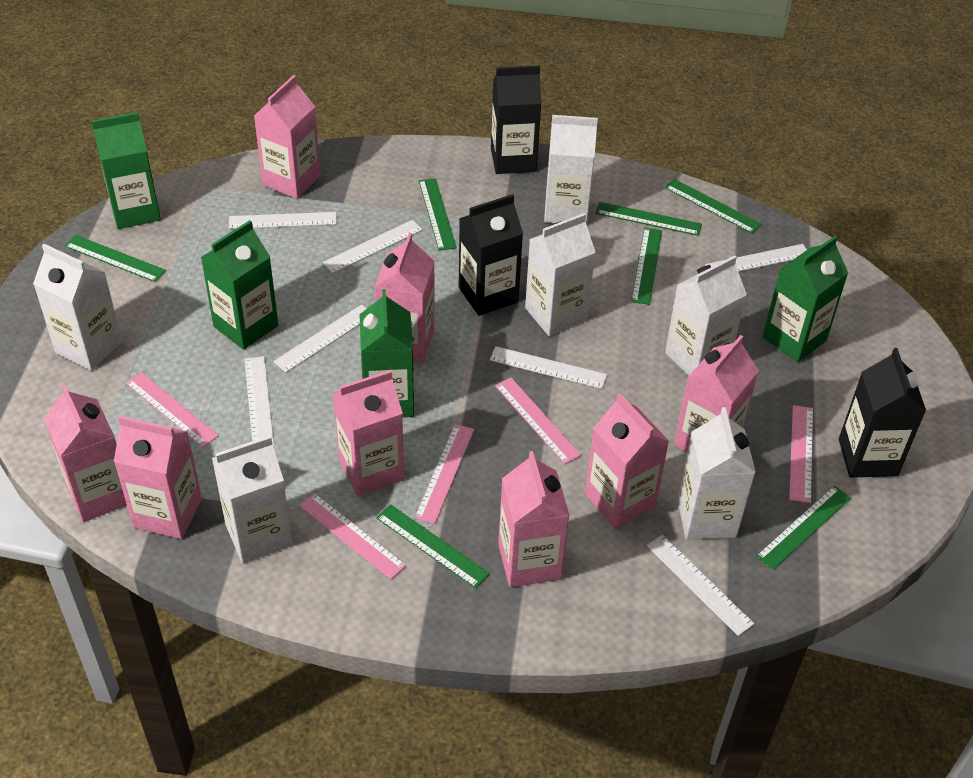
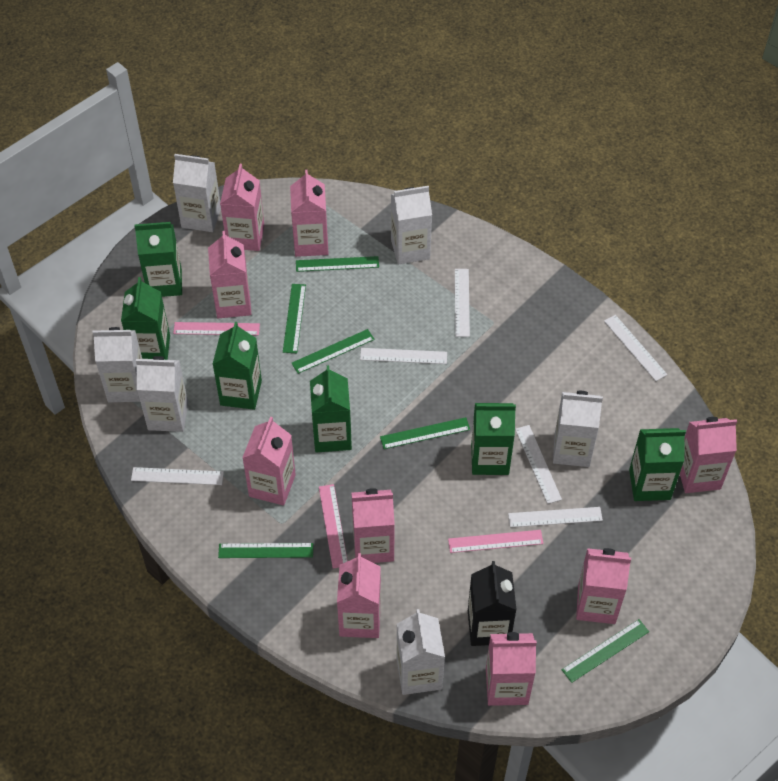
black carton: [459,194,523,316] [491,66,542,174] [839,348,926,478] = 3 -> [468,561,517,646] = 1
green carton: [92,112,161,229] [201,220,278,350] [359,289,414,417] [763,236,848,362] = 4 -> [121,277,170,360] [134,222,182,297] [213,322,262,410] [310,365,352,452] [471,403,516,475] [629,428,686,501] = 6
green ruler: [65,235,166,282] [376,504,490,588] [419,178,457,251] [595,202,702,236] [631,228,662,305] [665,179,762,233] [756,486,851,570] = 7 -> [218,543,313,558] [283,284,306,353] [291,329,375,374] [296,256,379,272] [380,417,470,449] [562,619,649,683] = 6
pink carton: [44,384,127,522] [114,416,202,539] [254,75,320,199] [333,370,404,496] [375,233,435,363] [498,451,570,587] [585,393,670,529] [674,335,759,452] = 8 -> [208,231,251,318] [220,164,265,251] [242,417,296,505] [290,170,329,257] [337,553,381,638] [351,488,395,563] [486,632,537,706] [576,548,631,624] [680,417,737,493] = 9
pink ruler: [125,372,219,448] [299,493,406,579] [414,424,474,524] [495,377,581,464] [789,405,813,503] = 5 -> [173,322,260,335] [319,484,348,568] [448,530,543,553] = 3
white ruler: [229,212,337,229] [244,356,274,447] [273,304,367,373] [323,220,423,273] [490,346,607,389] [646,534,754,636] [705,244,807,272] = 7 -> [131,467,224,485] [360,348,447,364] [455,269,470,337] [508,507,603,527] [515,425,562,504] [604,315,668,381] = 6

